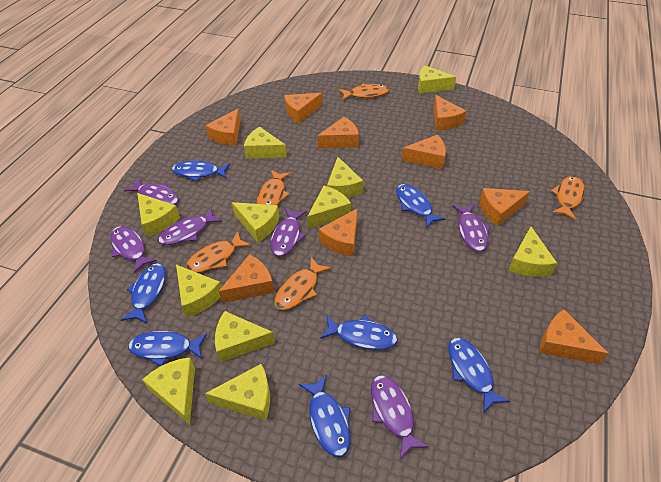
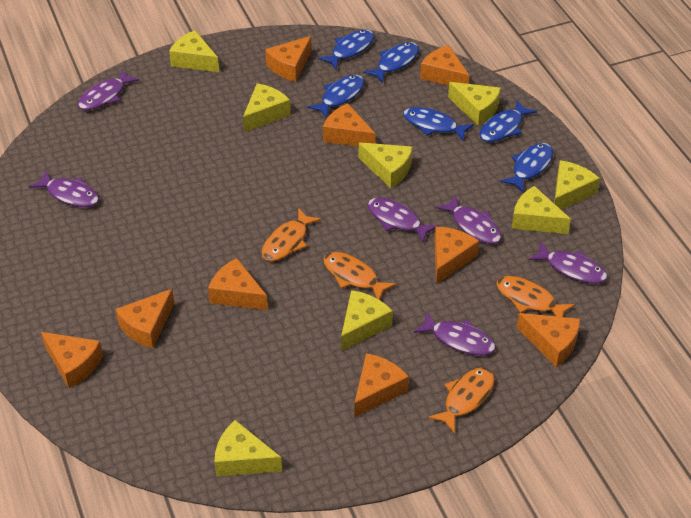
blue fish: [121,263,166,323] [128,331,207,366] [172,161,231,182] [299,374,351,457] [320,315,398,350] [396,184,445,228] [448,338,510,413] = 7 -> [307,75,365,118] [318,30,374,69] [364,42,419,83] [403,107,474,141] [479,100,537,142] [500,143,553,193] = 6
orange fish: [185,231,251,273] [257,170,291,205] [275,257,331,310] [339,83,389,100] [551,176,585,220] = 5 -> [262,208,321,261] [324,252,396,300] [428,368,495,434] [496,276,575,317] = 4
yellow cheese: [137,193,180,237] [142,357,195,425] [176,265,222,317] [205,364,270,421] [215,311,275,363] [232,202,279,242] [244,127,287,159] [307,186,351,229] [327,157,363,198] [418,65,456,93] [508,226,557,277] = 11 -> [169,30,219,72] [214,420,282,476] [243,83,291,132] [341,290,393,351] [358,142,413,188] [448,82,501,126] [512,186,571,234] [554,160,600,210] = 8

